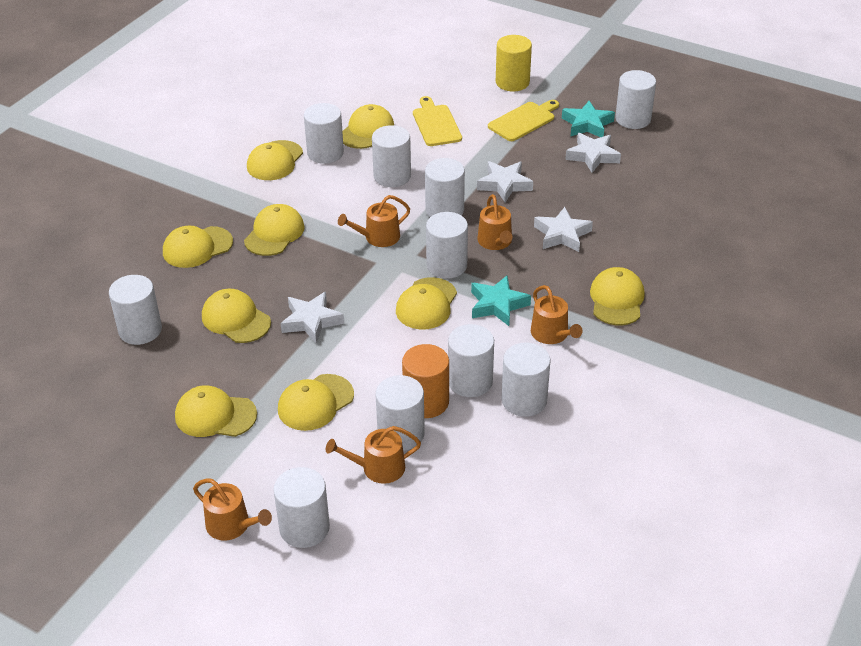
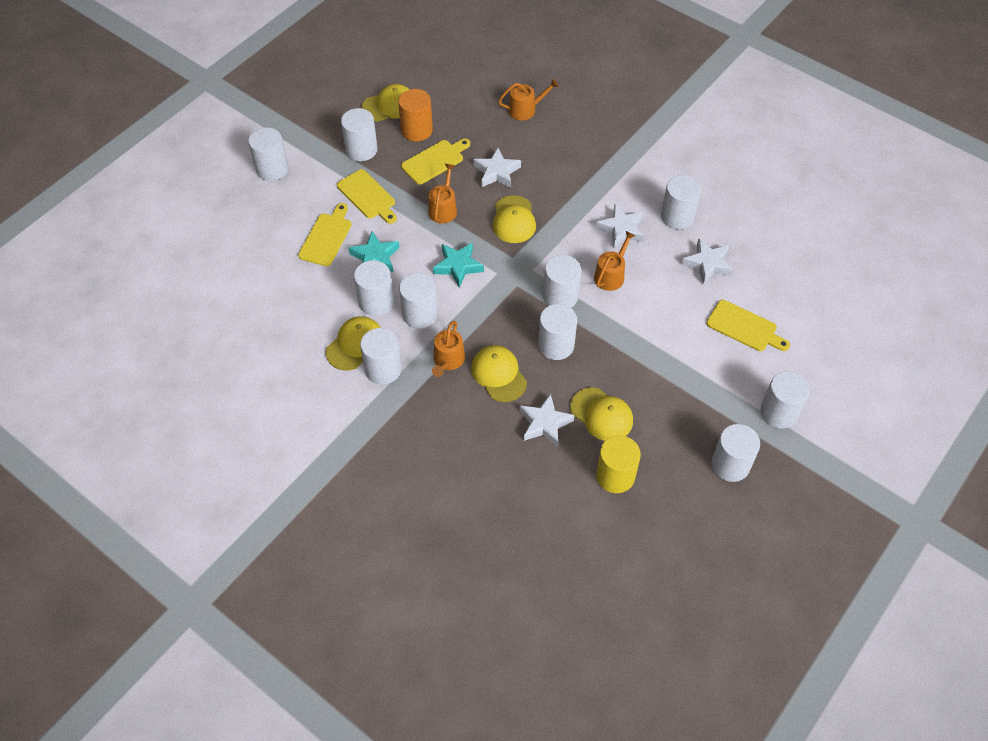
orange watering can: [193,478,272,540] [326,426,421,484] [338,195,410,247] [477,194,512,250] [531,285,583,344] = 5 -> [428,164,457,223] [432,321,465,377] [498,79,559,120] [594,231,636,291] = 4
yellow cap: [163,226,233,268] [175,385,257,437] [202,289,271,343] [244,204,305,256] [247,140,303,180] [278,374,354,431] [342,104,394,149] [396,277,457,329] [590,267,645,325] = 9 -> [326,316,381,371] [362,84,410,122] [471,345,527,402] [493,195,536,243] [570,387,633,441] = 5
yellow cutting board: [413,96,462,146] [488,100,559,141] = 2 -> [298,203,352,266] [337,169,397,224] [401,139,470,185] [706,300,790,351] = 4

